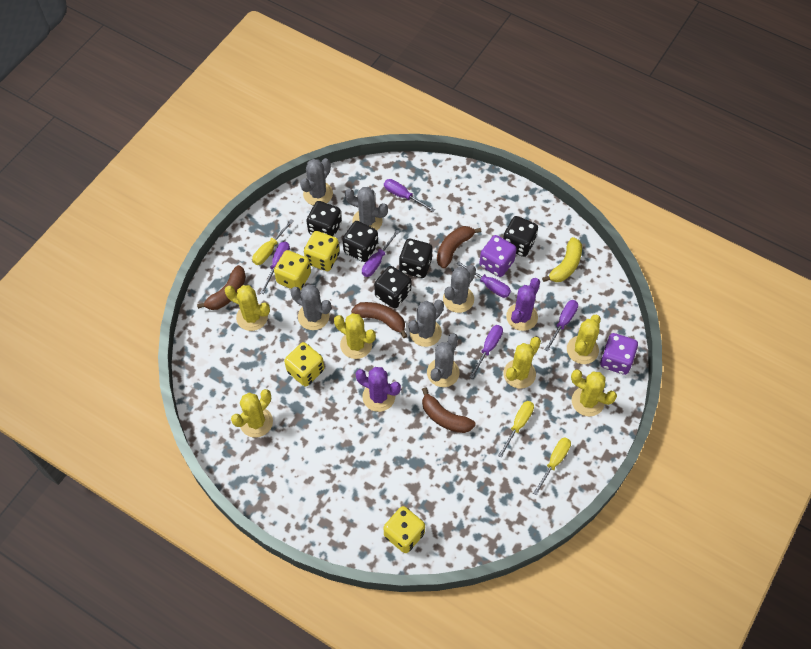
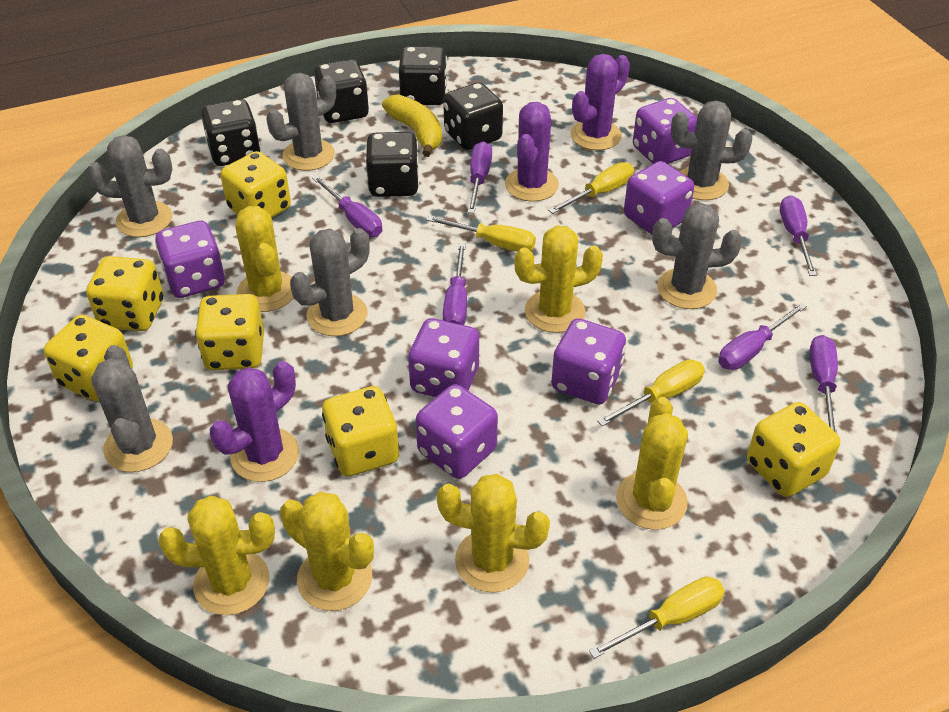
brown banana: [197,265,246,310] [351,302,407,338] [422,387,476,433] [437,226,481,269] = 4 -> none = 0
purple cactus: [356,367,401,412] [506,278,540,331] = 2 -> [210,361,299,482] [505,102,559,202] [571,54,630,150] = 3
purple dice: [479,235,517,277] [600,333,638,375] = 2 -> [155,221,225,298] [408,318,479,397] [416,384,498,479] [551,318,626,405] [624,161,694,234] [633,98,697,164] = 6
yellow dice: [274,250,311,290] [284,342,324,387] [304,231,340,271] [383,506,425,553] = 4 -> [44,315,133,401] [86,256,163,331] [195,294,264,370] [220,151,291,218] [322,386,399,477] [747,402,840,497] = 6
yellow screwdriver: [252,219,294,265] [498,401,534,458] [533,437,571,496] = 3 -> [426,216,536,252] [548,162,634,214] [589,577,725,659] [597,360,705,426] = 4

